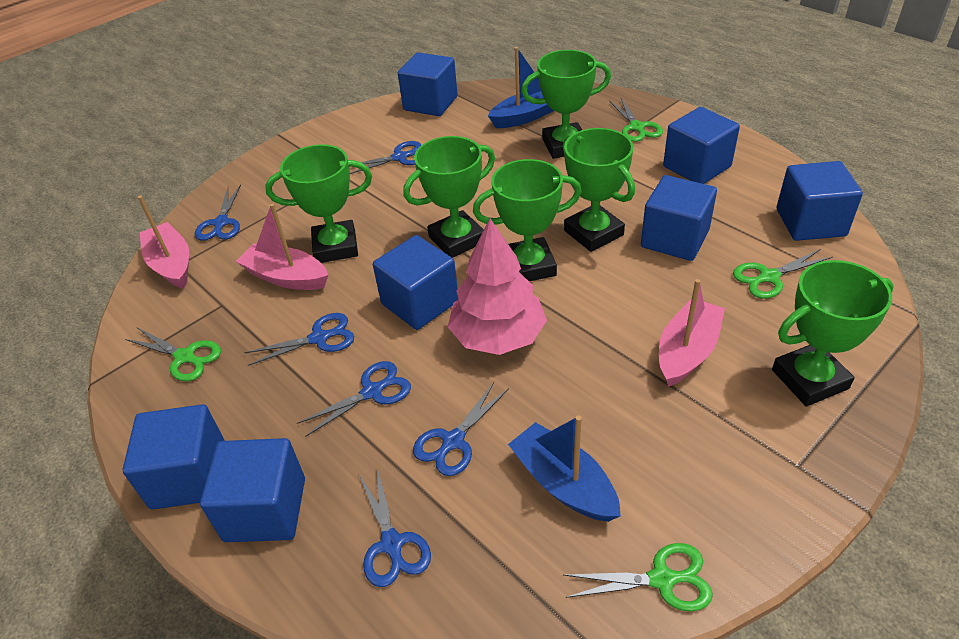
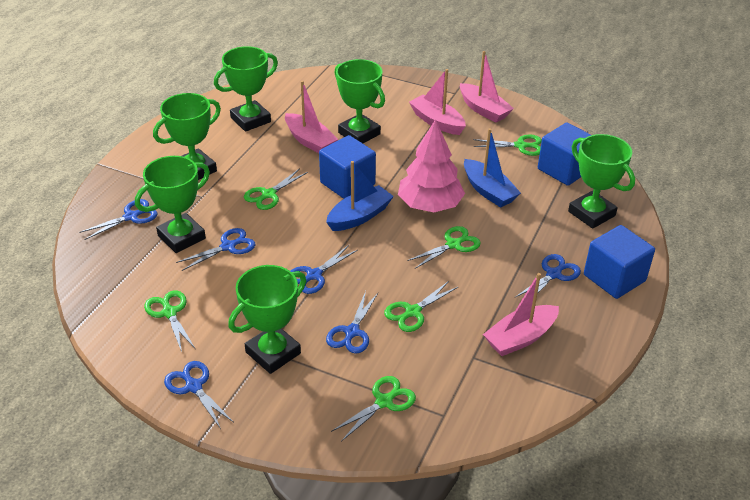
blue cube: [123,404,225,510] [200,438,305,542] [373,235,458,330] [398,52,458,116] [641,175,717,261] [663,107,740,184] [777,161,863,241] = 7 -> [319,135,376,199] [538,122,591,186] [584,225,655,299] = 3
green scissors: [126,328,221,381] [563,543,713,612] [609,98,663,142] [733,249,833,299] = 4 -> [144,290,195,352] [244,168,308,210] [331,376,416,441] [384,281,458,332] [407,226,481,269] [474,134,542,156] = 6
pink boat: [138,195,189,289] [236,204,328,290] [659,279,725,387] = 3 -> [285,81,338,153] [409,69,466,135] [460,51,514,123] [483,273,559,356] = 4

